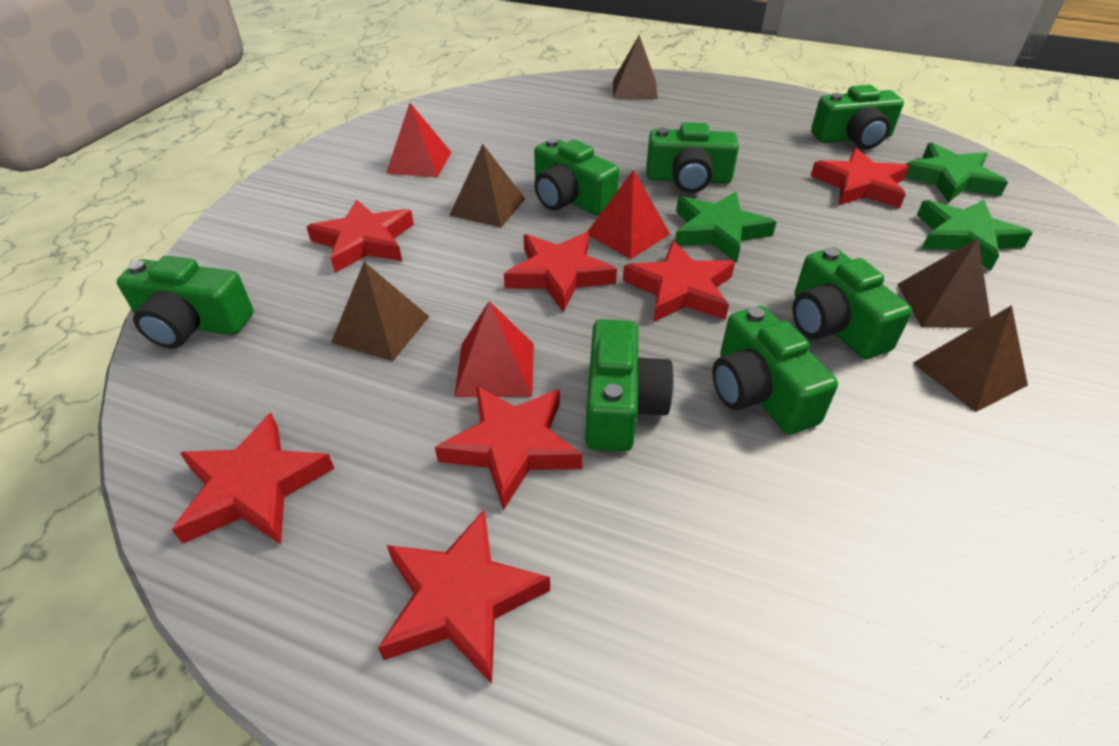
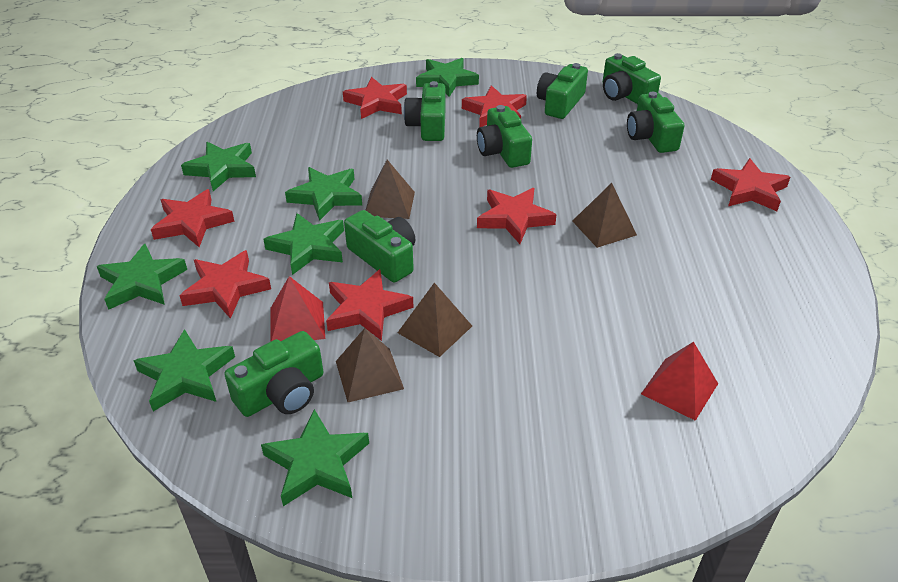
brown pyramid: [331,262,429,361] [449,144,525,228] [613,35,658,99] [897,238,990,328] [913,305,1028,412] = 5 -> [336,328,404,402] [366,160,415,219] [398,283,472,357] [572,183,637,248] = 4
green star: [675,192,776,263] [905,143,1008,203] [917,200,1033,271] = 3 -> [97,244,187,310] [133,329,235,411] [181,142,256,191] [261,409,369,506] [263,213,344,275] [285,167,362,221] [416,58,479,97] = 7
red pyramid: [386,103,452,178] [454,301,534,397] [588,169,670,259] = 3 -> [270,276,325,342] [641,342,718,421] = 2

